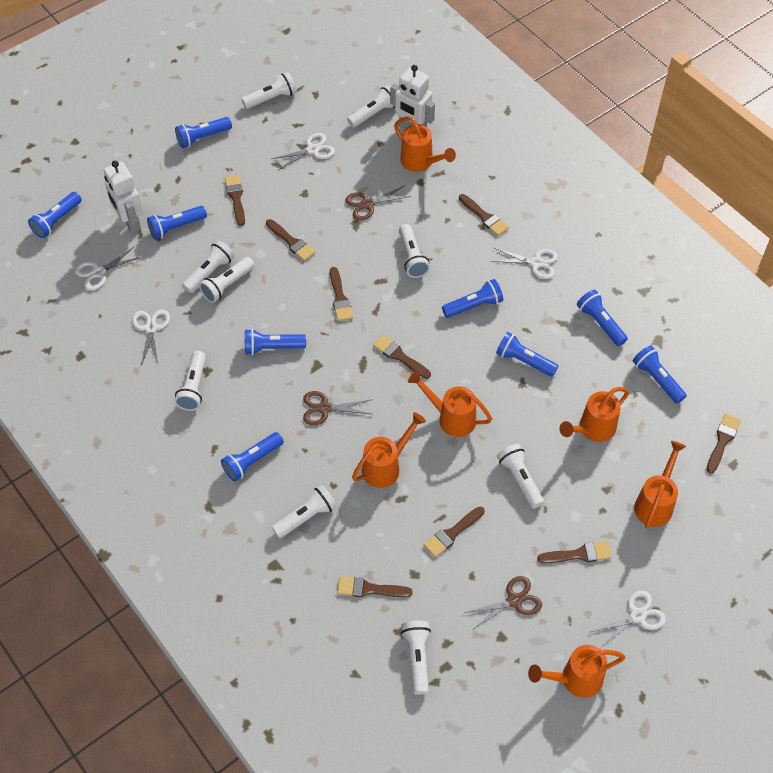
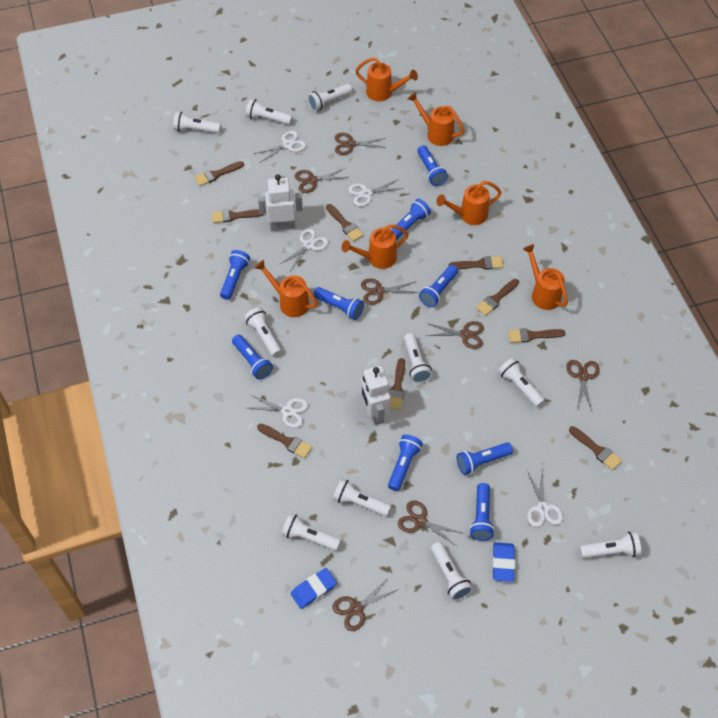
blue eraser: none = 0 -> [291,568,337,609] [492,542,515,582] = 2
brown scissors: [303,391,373,425] [345,185,411,221] [464,576,542,629] = 3 -> [295,168,349,193] [332,578,399,631] [335,133,386,155] [361,278,418,305] [398,500,462,546] [426,321,484,349] [566,360,600,411] = 7
white flashlight: [174,351,206,411] [182,240,234,293] [199,257,255,303] [242,72,297,109] [272,485,337,538] [347,85,395,128] [399,224,430,278] [401,620,431,695] [497,444,544,509] = 9 -> [173,112,221,133] [244,307,282,357] [246,99,293,125] [281,513,341,551] [308,84,352,111] [333,479,391,516] [404,333,432,383] [431,542,473,601] [498,358,545,407] [579,532,641,558] = 10

